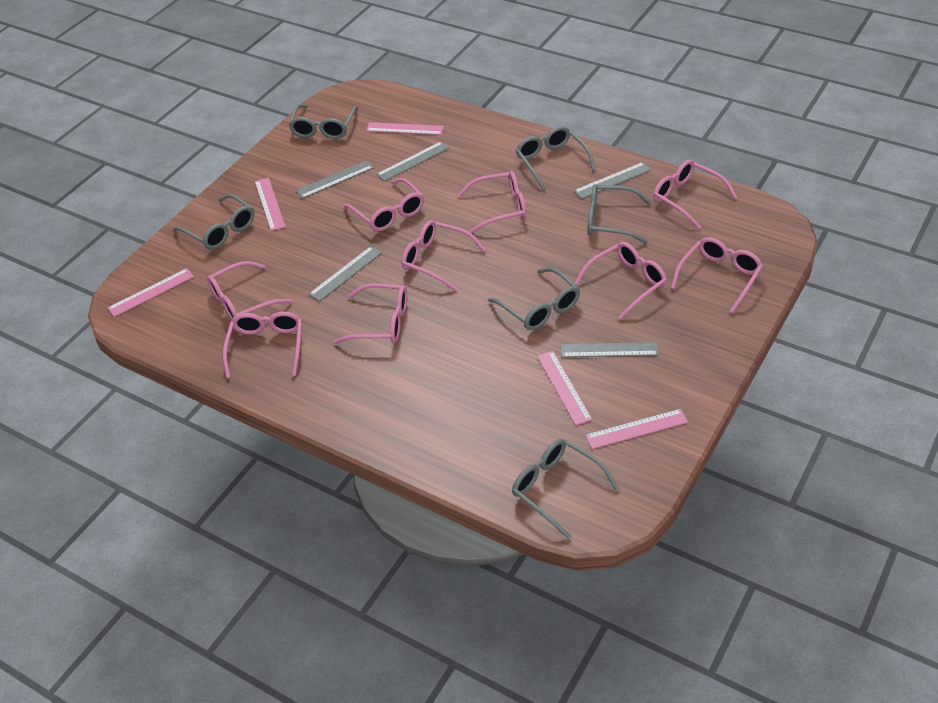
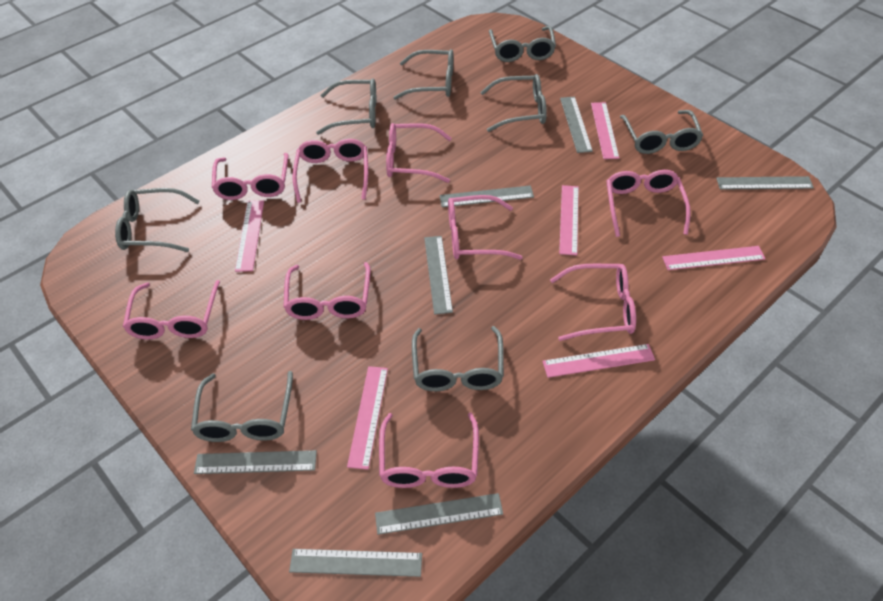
grey glasses: [173,194,254,249] [288,104,358,139] [488,267,580,330] [512,439,619,539] [516,126,596,190] [588,184,651,244] = 6 -> [115,188,199,252] [191,371,293,442] [316,78,376,135] [393,49,454,100] [412,326,504,391] [480,74,547,132] [489,26,556,62] [620,110,703,154] = 8
grey ruler: [296,160,374,199] [309,246,382,301] [376,141,449,181] [561,342,658,357] [574,162,651,199] = 5 -> [194,450,317,474] [289,549,422,577] [375,493,503,535] [424,236,453,315] [440,185,534,207] [560,97,593,153] [716,176,814,190] = 7
pink ruler: [108,268,194,317] [255,178,285,231] [366,122,444,135] [537,351,592,425] [585,409,688,449] = 5 -> [235,200,264,272] [347,366,388,470] [542,344,655,378] [559,185,579,256] [591,102,619,159] [662,246,766,270] = 6

